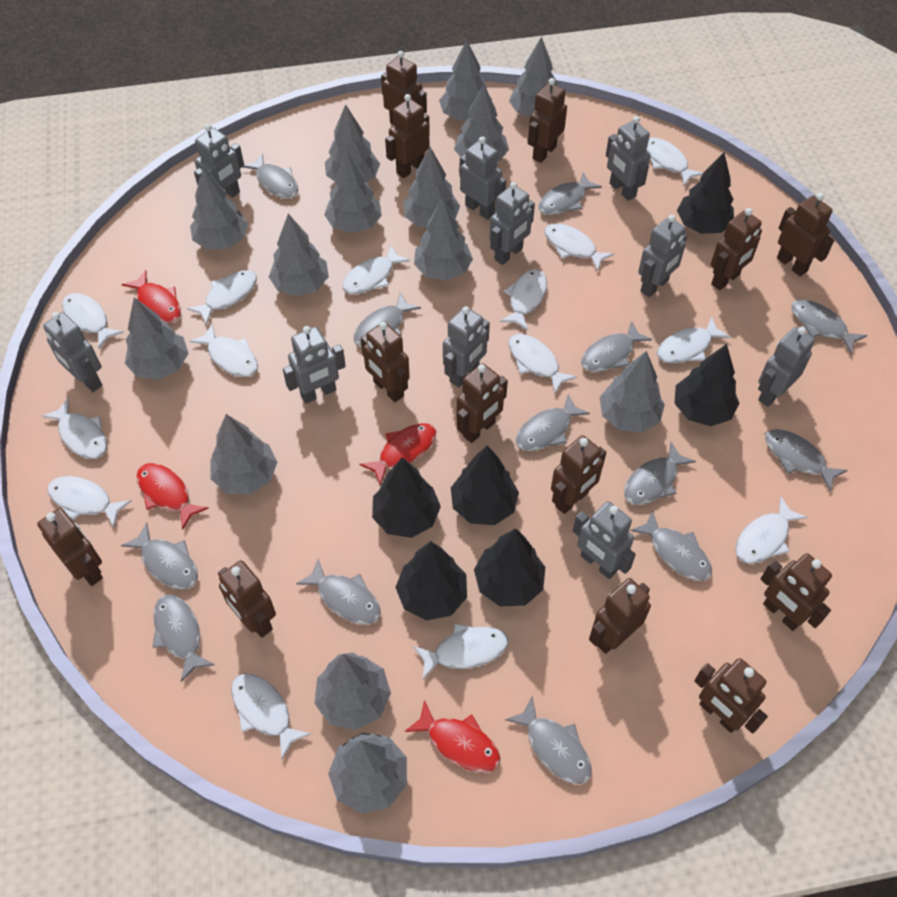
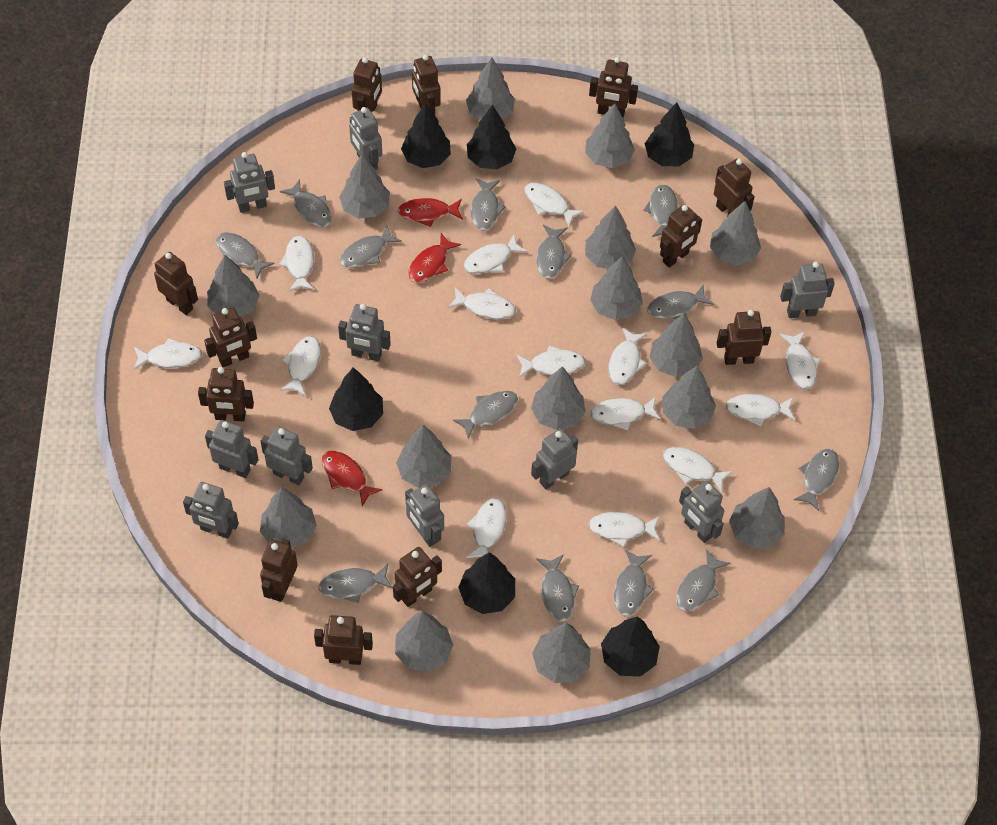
brown robot: [37,508,103,586] [218,560,276,638] [361,322,410,402] [381,51,427,125] [385,94,430,178] [457,363,508,443] [528,78,567,163] [551,435,606,514] [589,578,651,654] [694,658,768,734] [711,208,762,290] [760,553,832,631] [777,193,834,276] = 13 -> [154,252,198,315] [198,367,254,422] [204,307,257,368] [260,539,298,602] [314,615,373,665] [352,57,382,112] [393,547,442,607] [412,54,441,115] [589,57,638,118] [660,204,702,268] [714,159,755,217] [717,310,771,365] = 12
grey tree: [125,298,189,380] [190,168,248,250] [211,414,277,494] [269,214,329,296] [314,653,391,730] [324,150,382,233] [325,104,380,182] [328,733,407,814] [403,147,460,228] [414,198,473,281] [439,40,492,120] [454,84,509,162] [509,37,558,117] [599,351,665,433] = 14 -> [207,255,260,317] [260,487,317,549] [339,154,390,218] [395,611,453,672] [396,425,451,488] [466,57,515,120] [531,366,586,430] [532,623,591,683] [585,103,635,168] [585,205,636,269] [590,256,643,320] [650,313,703,377] [662,366,716,429] [710,201,761,265] [729,487,785,549] = 15
red fish: [121,270,181,323] [136,463,209,530] [360,423,436,486] [405,700,501,773] = 4 -> [322,451,382,507] [398,198,463,227] [408,233,461,283] = 3

